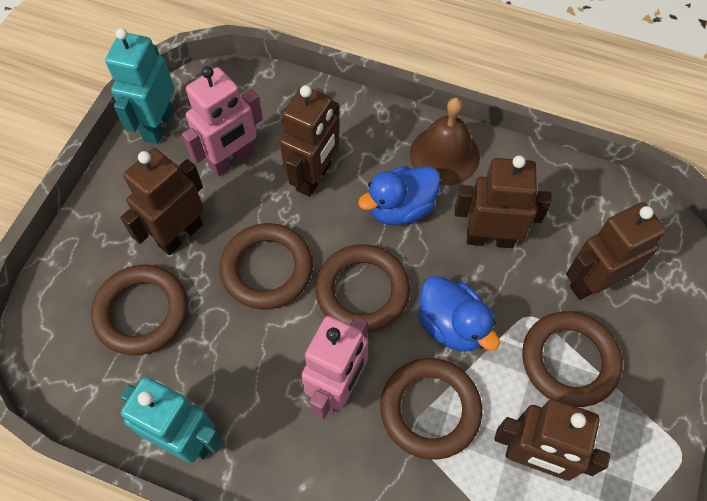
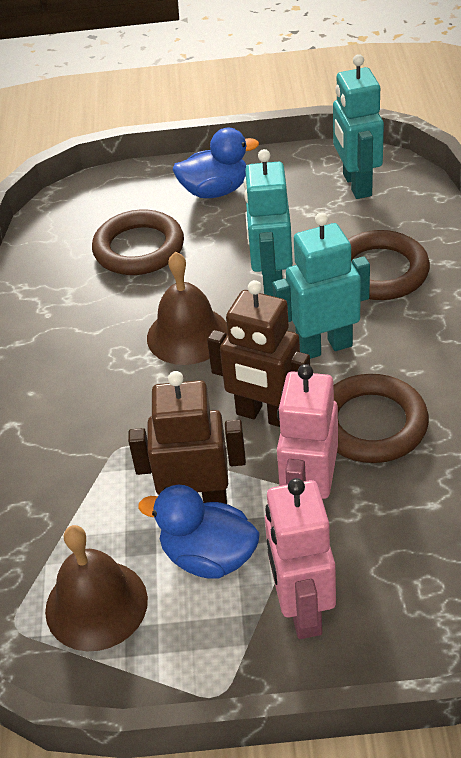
brown bell: [410,98,480,185] = 1 -> [45,525,148,651] [147,252,228,365] = 2
brown ring: [91,265,188,355] [220,223,313,310] [315,244,410,333] [380,358,483,460] [522,311,623,407] = 5 -> [92,210,184,275] [334,374,429,463] [348,230,430,300] = 3
brown robot: [120,148,204,255] [280,85,340,197] [455,155,552,248] [494,399,610,481] [566,202,666,300] = 5 -> [128,371,246,504] [207,280,310,427] = 2
turquoise robot: [105,28,175,144] [120,377,223,463] = 2 -> [243,149,293,296] [272,212,370,359] [333,54,384,199] = 3

